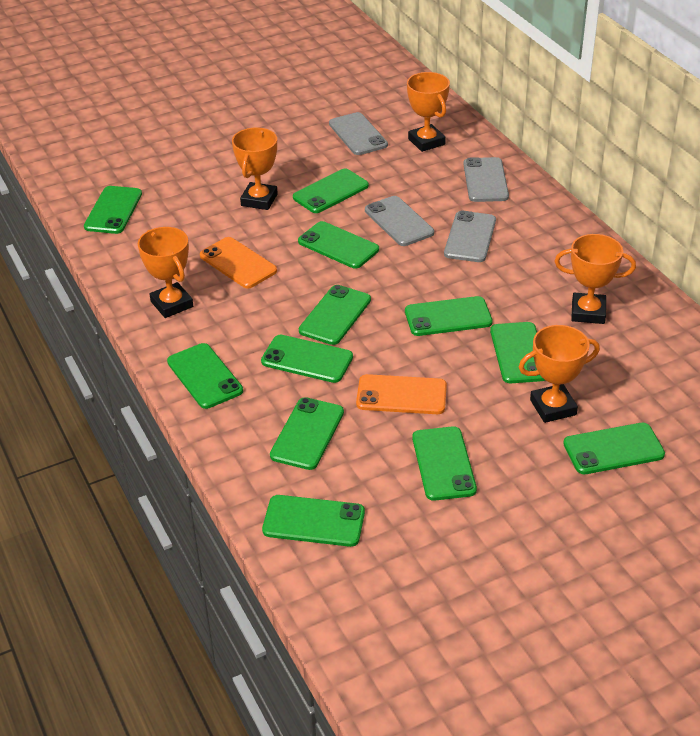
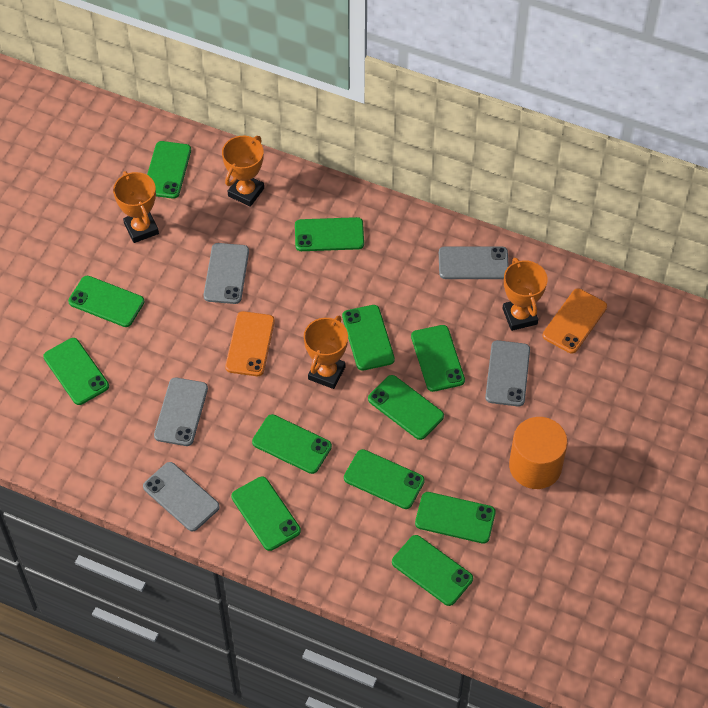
grey phone: [329,112,388,155] [365,196,434,246] [444,211,496,262] [463,157,509,202] = 4 -> [143,462,220,532] [154,378,208,446] [204,243,249,304] [439,246,509,279] [485,340,530,406] = 5
orange cylinder: none = 0 -> [509,417,568,489] = 1
orange trophy: [138,227,193,318] [232,127,278,210] [407,72,450,152] [519,325,600,423] [555,234,636,324] = 5 -> [113,171,159,243] [222,136,264,207] [304,315,348,389] [502,258,548,331] = 4

